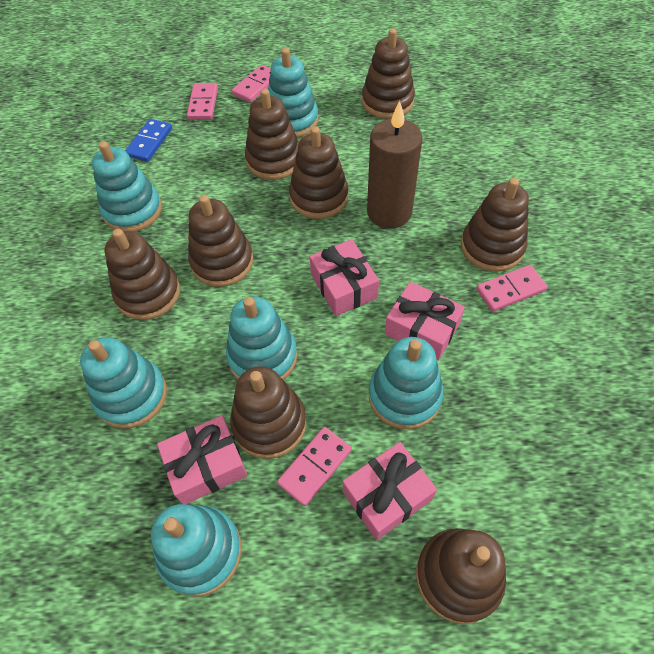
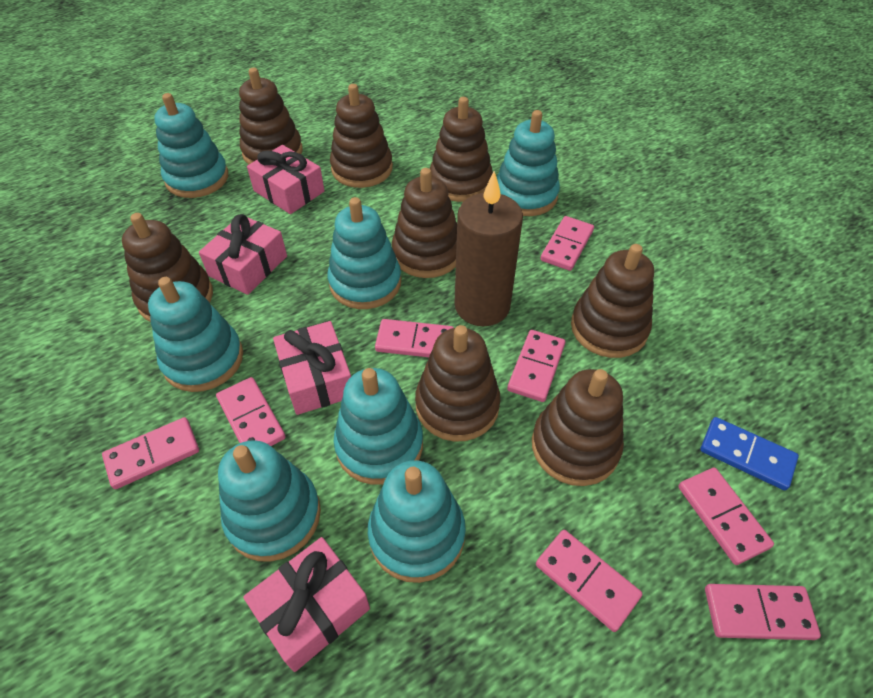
pink domino: [187,83,218,120] [232,65,271,103] [277,427,352,506] [476,265,548,312] = 4 -> [102,417,199,489] [216,377,286,446] [375,319,454,357] [507,330,565,402] [536,530,642,632] [540,216,594,271] [678,467,774,565] [705,584,821,640] = 8
turquoise stacking toy: [80,337,167,429] [92,141,162,232] [151,504,242,597] [226,296,298,380] [268,48,318,138] [369,337,444,429] = 6 -> [148,277,243,392] [154,93,228,198] [218,440,321,562] [327,197,401,309] [334,368,423,485] [368,460,466,583] [497,110,560,216] = 7

